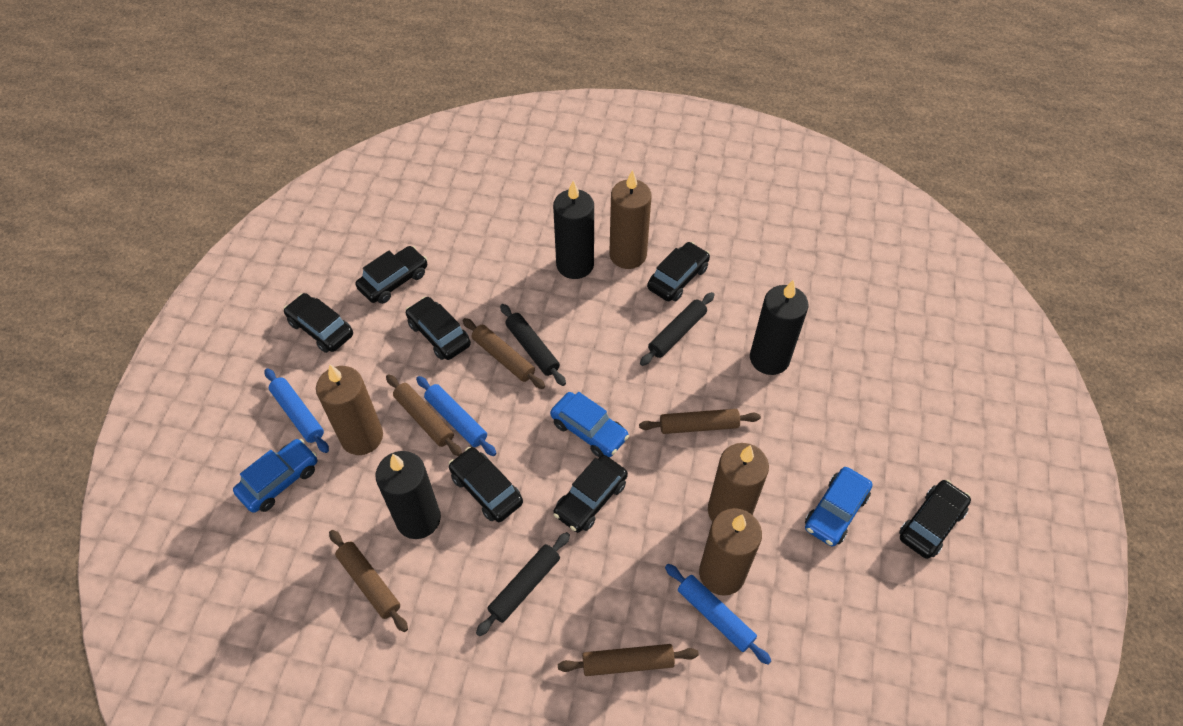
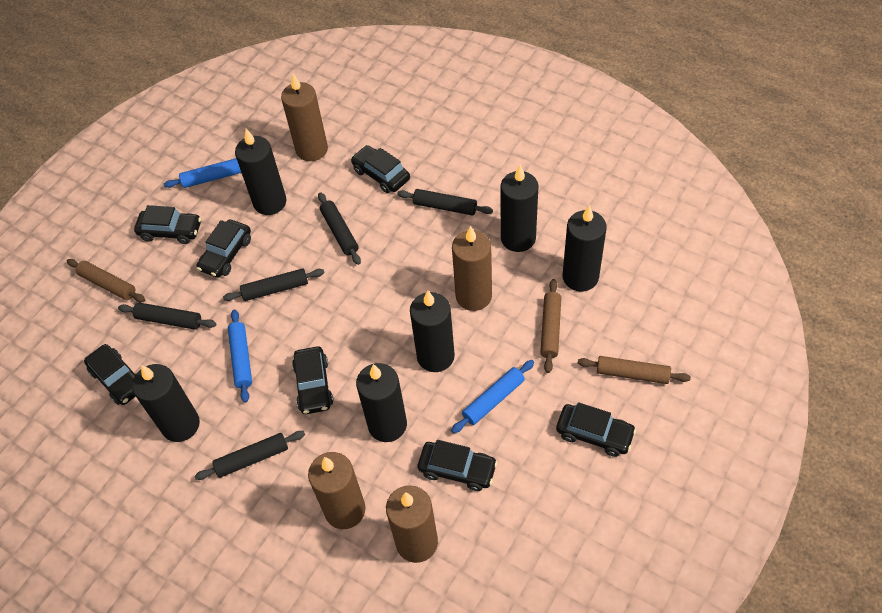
black candle: [376,451,441,539] [553,180,594,279] [750,280,809,375] = 3 -> [132,364,200,442] [235,129,287,215] [356,363,407,442] [410,290,455,372] [501,165,539,252] [563,205,607,291] = 6
black rolling pin: [476,532,570,636] [500,304,566,386] [640,292,715,366] = 3 -> [118,302,216,330] [195,431,305,480] [223,268,324,301] [318,192,361,265] [398,189,493,216] = 5
blue car: [233,439,317,513] [550,392,629,457] [805,467,872,546] = 3 -> none = 0
brown rolling pin: [329,530,408,632] [386,374,462,456] [463,318,545,389] [558,644,699,676] [639,409,761,434] = 5 -> [67,259,146,302] [540,279,561,373] [578,356,691,384] = 3

